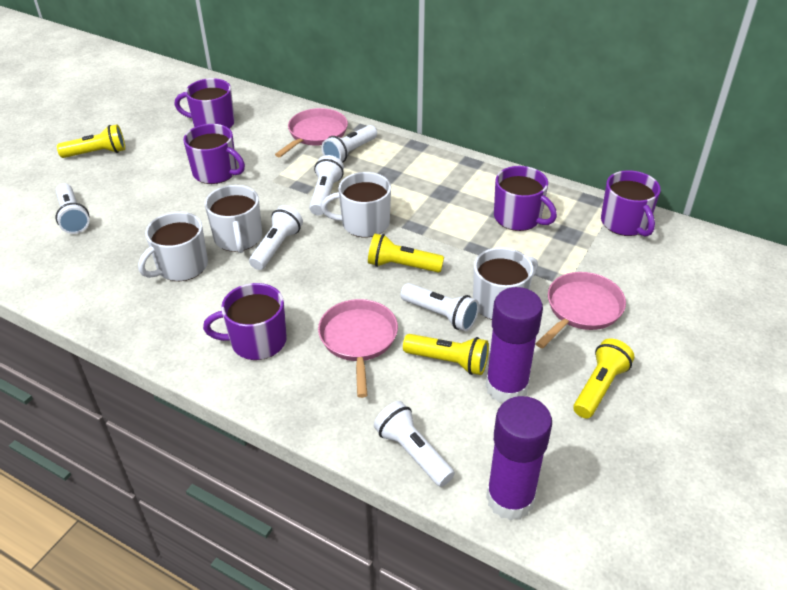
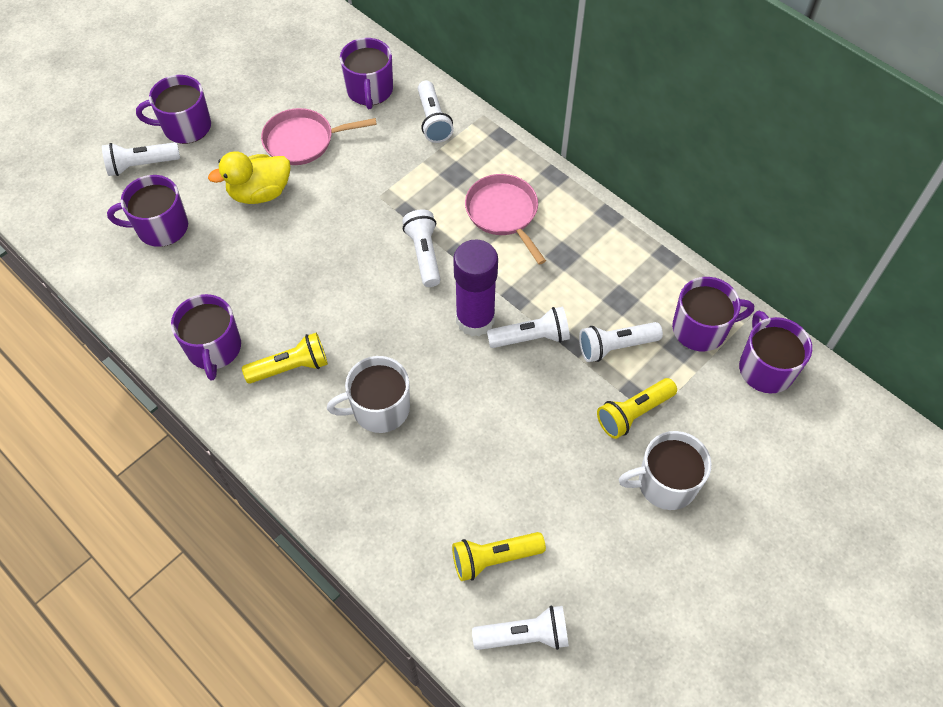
pink pan: [275,108,348,157] [318,299,398,398] [536,272,626,348] = 3 -> [261,108,377,165] [465,174,546,265] = 2
purple glue stick: [485,287,543,403] [486,396,552,521] = 2 -> [453,240,498,337] = 1
purple mug: [175,78,235,129] [183,124,245,184] [203,283,287,360] [494,166,557,231] [601,170,661,237] = 5 -> [107,175,188,247] [136,75,211,144] [171,294,241,380] [340,38,393,109] [672,277,754,352] [739,311,812,393] = 6
white mug: [138,212,208,281] [205,185,262,253] [321,172,391,238] [473,247,538,320] = 4 -> [327,356,410,433] [618,431,712,510] = 2
yellow duck: none = 0 -> [208,151,290,204] = 1
yellow flashlight: [57,125,125,158] [368,234,444,273] [403,334,489,375] [573,339,634,418] = 4 -> [242,333,328,384] [452,532,546,581] [597,378,677,439] = 3

